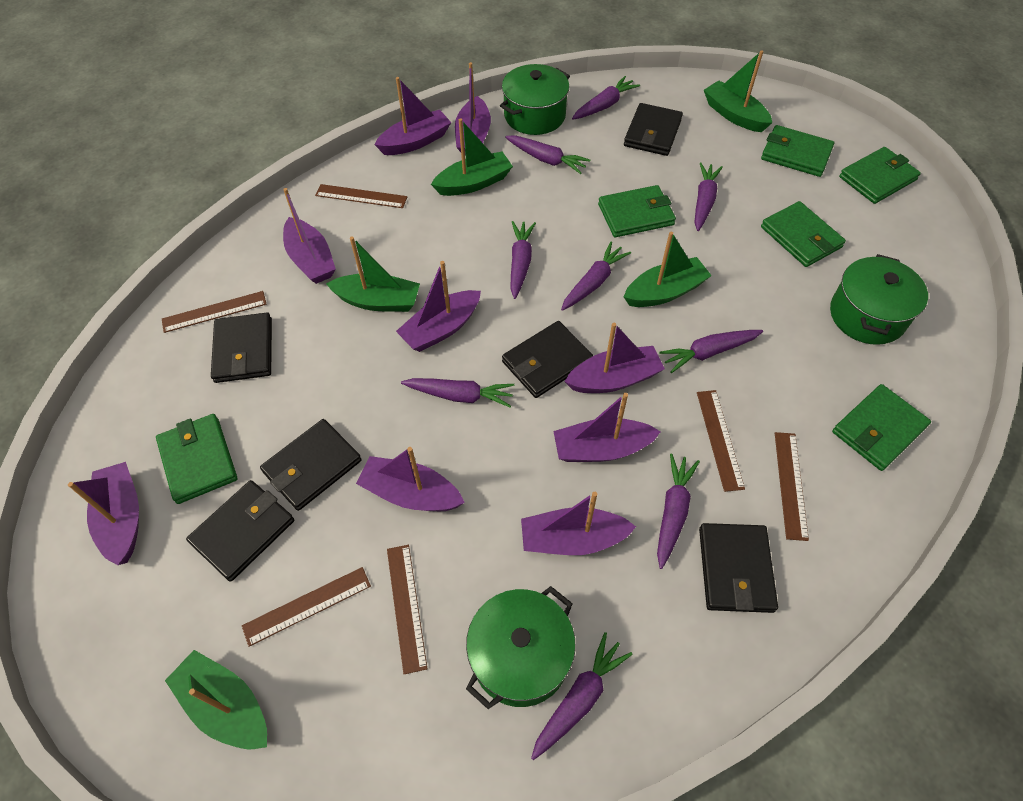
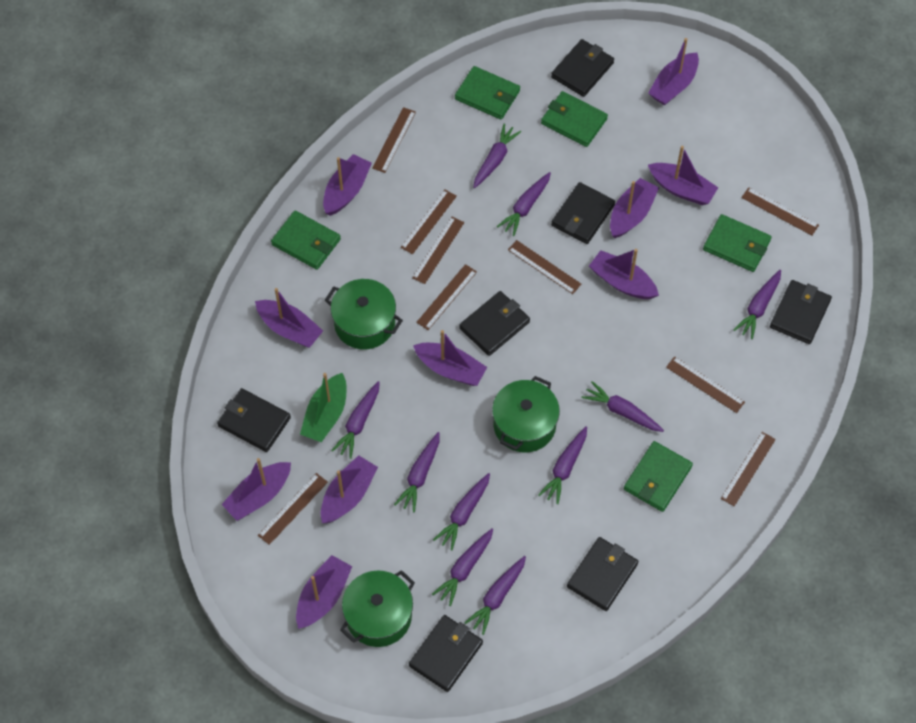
black wallet: [186,480,294,582] [211,313,272,383] [260,419,362,511] [502,321,593,398] [624,103,683,156] [699,523,778,613] = 6 -> [217,388,291,452] [409,615,483,692] [459,291,530,356] [551,39,614,97] [551,182,615,244] [567,537,639,611] [770,280,832,344] = 7
brown ruler: [162,291,266,333] [242,567,371,647] [315,184,407,208] [387,545,427,674] [697,390,745,492] [775,432,809,541] = 6 -> [258,473,328,545] [372,107,416,173] [401,190,457,254] [412,217,464,284] [416,264,477,330] [508,240,581,294] [666,356,745,413] [721,432,776,506] [741,187,819,236] = 9
green boat: [165,650,267,749] [326,236,420,312] [431,118,513,196] [624,231,712,307] [704,50,772,132] = 5 -> [300,373,346,442] = 1
green wallet: [156,414,237,504] [598,185,676,237] [761,125,834,177] [761,201,846,267] [832,384,931,471] [839,147,921,204] = 6 -> [271,210,341,270] [455,66,520,120] [541,91,608,147] [624,441,693,512] [703,214,772,272] = 5
purple boat: [68,462,139,565] [283,188,336,284] [356,447,465,511] [375,77,451,155] [396,261,481,352] [455,62,491,156] [521,492,636,555] [553,393,661,462] [564,323,665,393] = 9 -> [221,458,291,521] [255,288,323,348] [296,555,352,629] [321,455,378,523] [323,154,372,216] [413,330,487,386] [589,249,659,299] [610,178,659,238] [648,38,699,106] [648,146,718,205] = 10
purple carrot: [401,378,514,408] [505,136,590,174] [511,221,536,299] [531,632,633,760] [561,242,631,311] [572,76,640,120] [657,453,700,569] [659,330,763,373] [695,162,723,231] = 9 -> [331,381,380,459] [394,432,440,512] [432,528,493,606] [433,473,490,550] [464,556,526,635] [473,123,521,188] [497,172,551,236] [538,426,587,504] [582,381,664,432] [734,270,781,339] = 10

